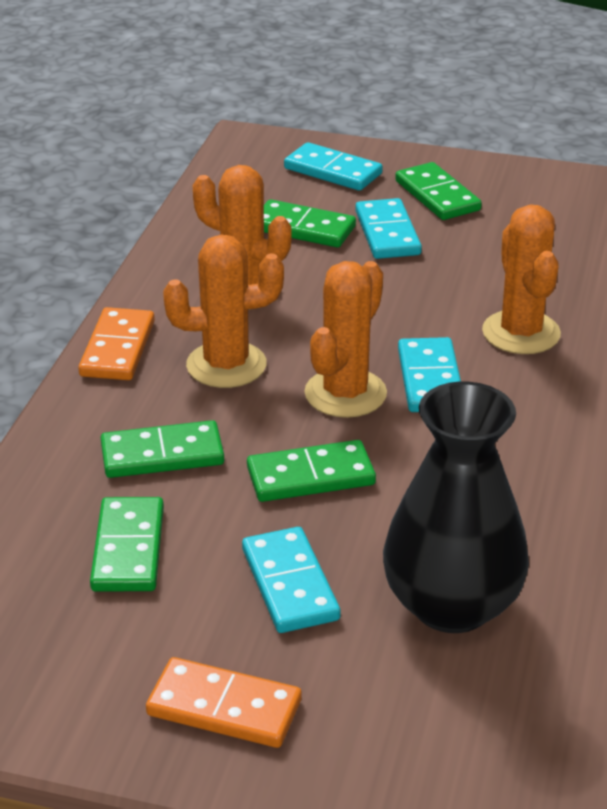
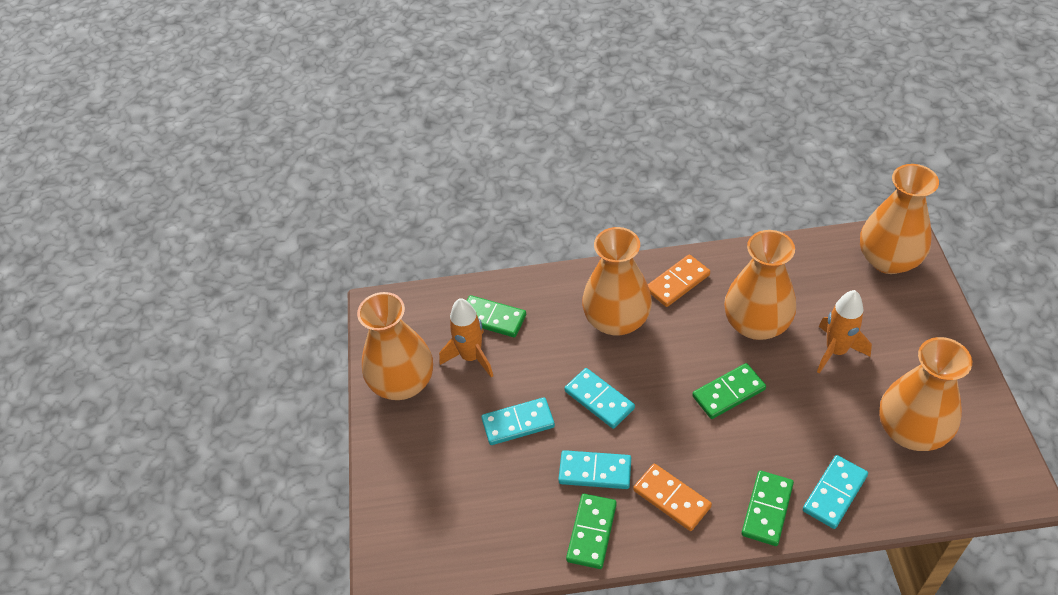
black vase: [383,382,529,633] = 1 -> none = 0
green domino: [90,497,164,592] [101,420,224,478] [247,440,376,502] [264,199,356,247] [395,162,482,220] = 5 -> [467,295,526,337] [566,494,617,569] [692,363,766,419] [741,471,794,546] = 4
orange cactus: [163,234,284,388] [193,165,292,310] [304,261,387,418] [482,204,561,354] = 4 -> none = 0
orange rocket: none = 0 -> [439,298,493,378] [817,290,872,374] = 2
orange vase: none = 0 -> [357,292,433,400] [582,227,652,336] [724,230,796,340] [860,164,939,274] [879,337,972,451] = 5

